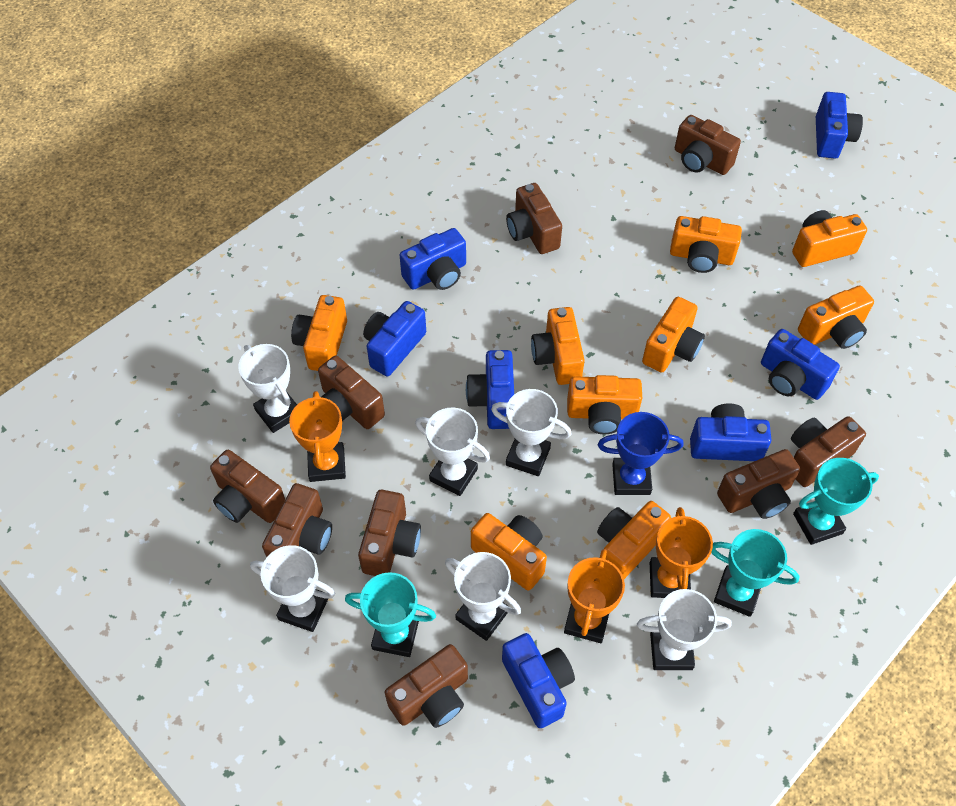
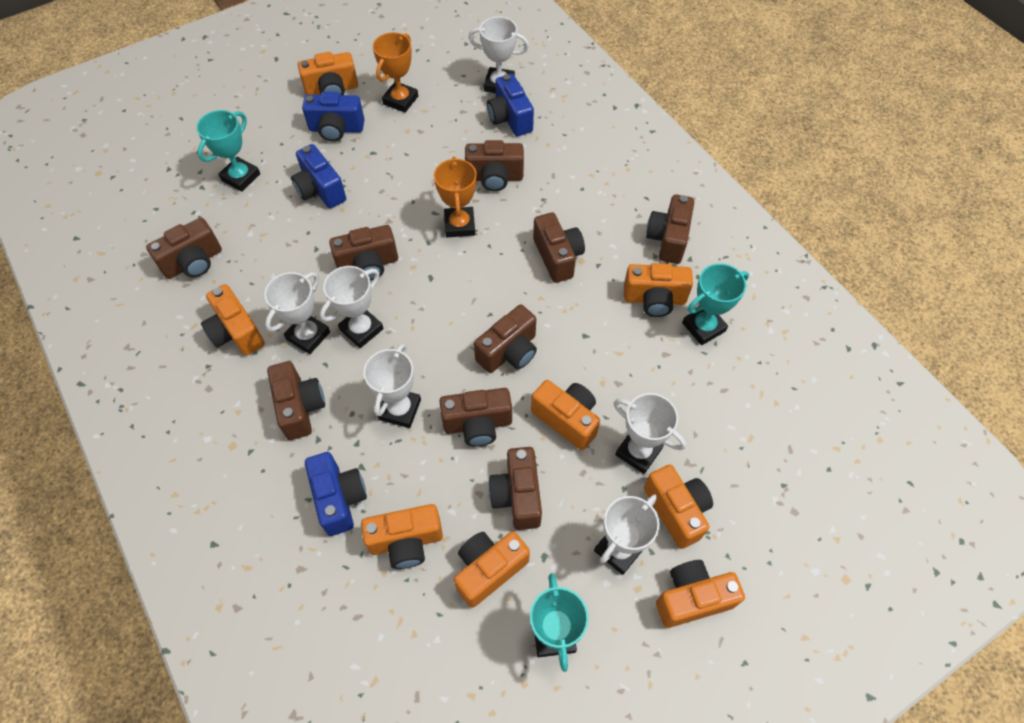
blue camera: [363,301,426,376] [400,228,466,290] [466,350,514,429] [502,633,575,728] [690,403,771,461] [761,329,840,400] [816,92,863,159] = 7 -> [291,144,346,208] [302,92,365,142] [305,452,367,536] [487,74,534,136] = 4
blue trophy: [598,412,683,495] = 1 -> none = 0
orange camera: [291,295,347,371] [471,513,547,590] [531,307,585,385] [567,375,642,434] [597,501,671,579] [642,297,705,373] [670,216,742,273] [792,210,867,267] [798,285,874,349] = 9 -> [201,284,265,356] [298,52,358,95] [361,504,443,569] [454,531,530,608] [531,380,600,450] [624,263,693,317] [644,465,713,549] [656,560,745,628] = 8
orange trophy: [289,391,346,482] [564,549,625,643] [650,507,713,598] = 3 -> [373,32,418,113] [434,156,477,238] = 2

